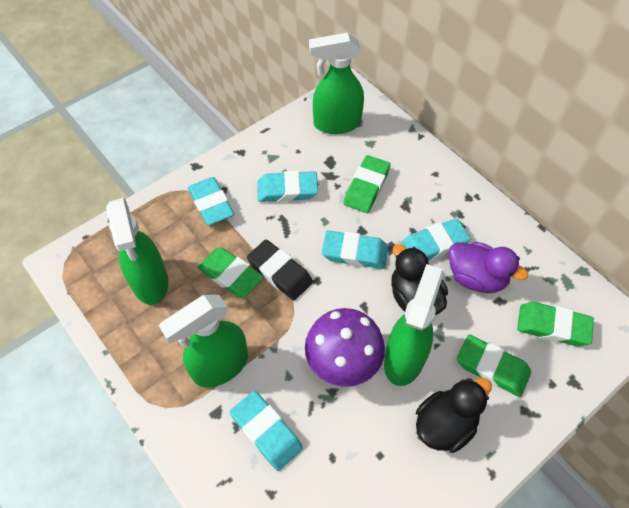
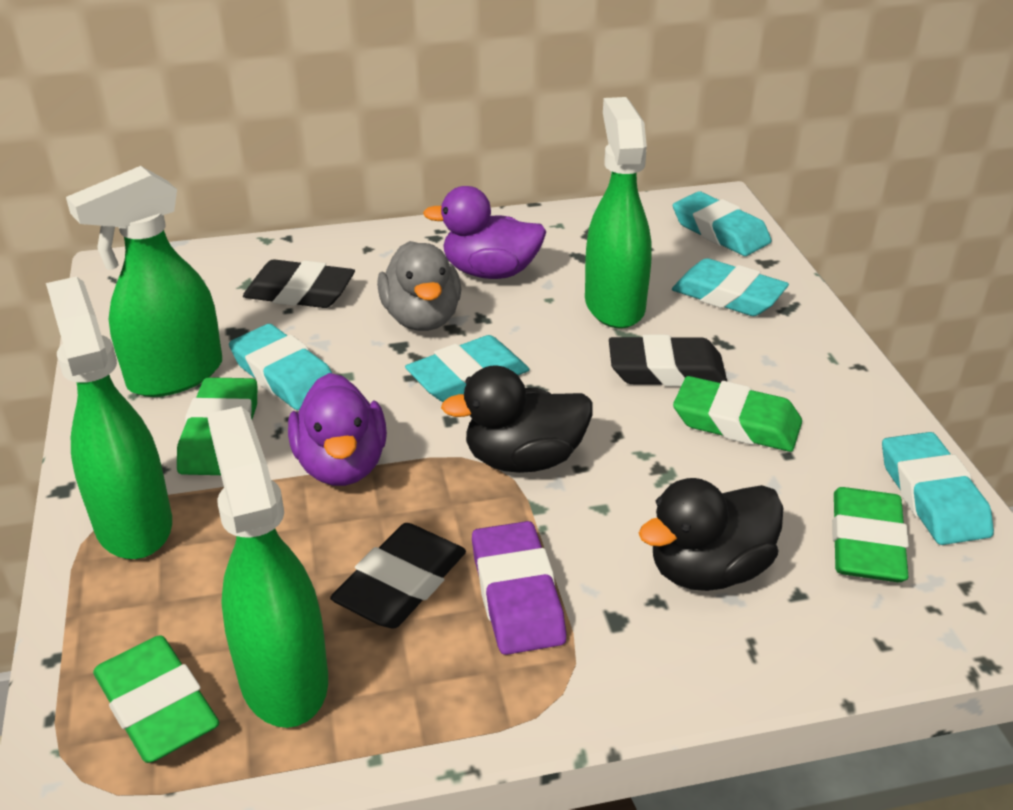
black eraser: [247,239,313,300] = 1 -> [243,259,355,308] [330,523,466,629] [609,334,727,386] = 3
grey duck: none = 0 -> [377,241,461,331] = 1
purple duck: [449,242,528,293] = 1 -> [288,373,387,486] [423,186,546,279] = 2
purple eraser: none = 0 -> [472,521,566,655] = 1
purple mushroom: [305,308,385,387] = 1 -> none = 0

